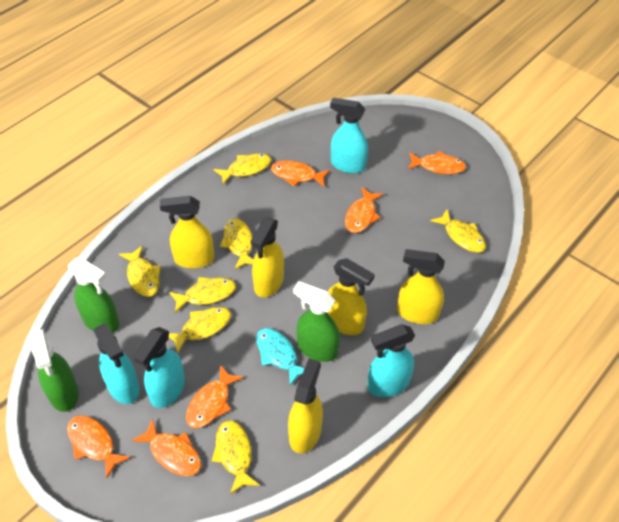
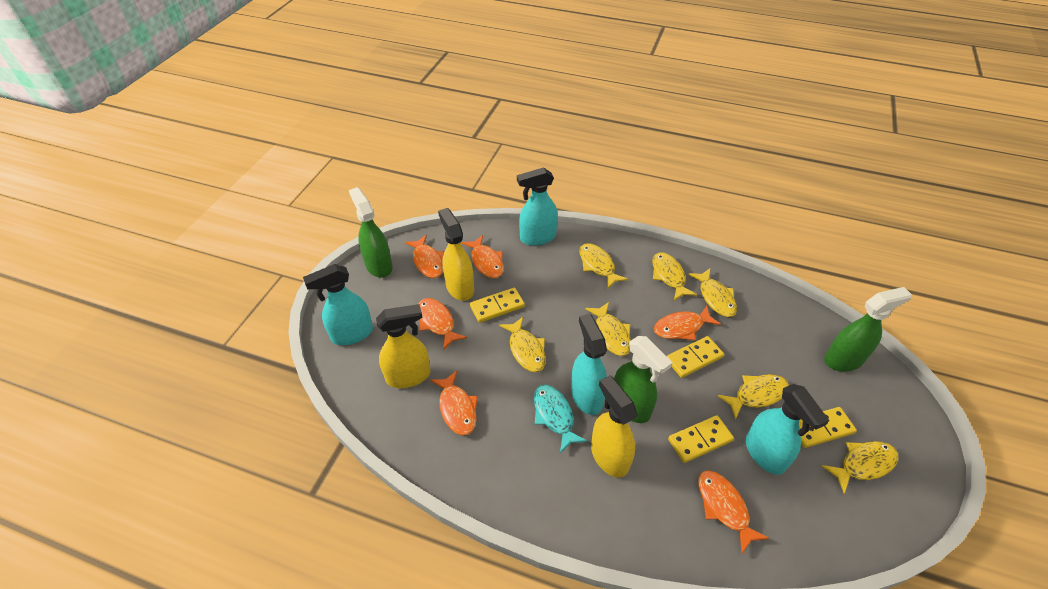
yellow domino: none = 0 -> [470,288,525,323] [667,336,724,378] [668,415,734,463] [799,407,857,448] = 4
yellow spray bottle: [160,196,214,269] [251,218,284,297] [288,358,323,453] [328,258,375,335] [397,249,445,324] = 5 -> [376,304,430,388] [438,208,474,301] [591,376,638,478] = 3

